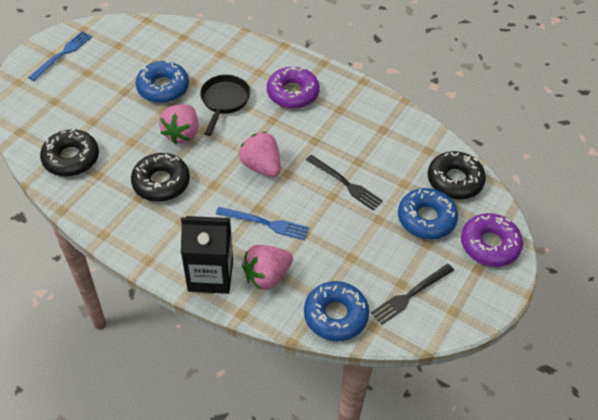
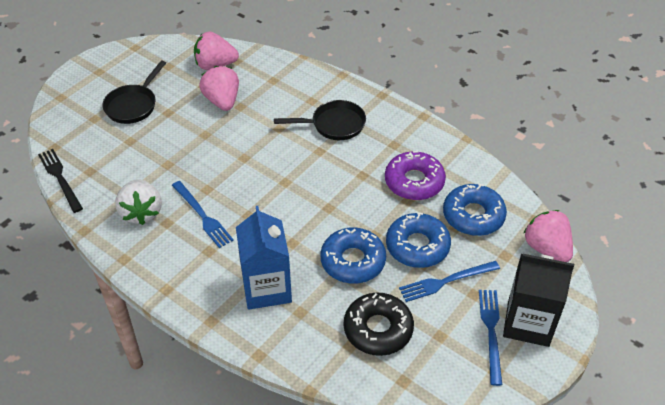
black donut: [40,129,99,177] [131,153,190,202] [428,151,486,199] = 3 -> [344,293,414,356] = 1
black fork: [306,155,383,211] [371,264,454,325] = 2 -> [38,149,83,213] = 1
black pan: [200,75,250,136] = 1 -> [102,60,166,124] [274,100,366,140] = 2
blue carton: none = 0 -> [236,206,292,310] = 1
blue fork: [28,31,92,81] [216,207,309,240] = 2 -> [172,181,234,248] [399,261,500,302] [479,290,502,386] = 3
purple donut: [267,66,320,109] [461,213,523,267] = 2 -> [385,151,446,200] = 1
white strawberry: none = 0 -> [115,179,162,225] = 1

